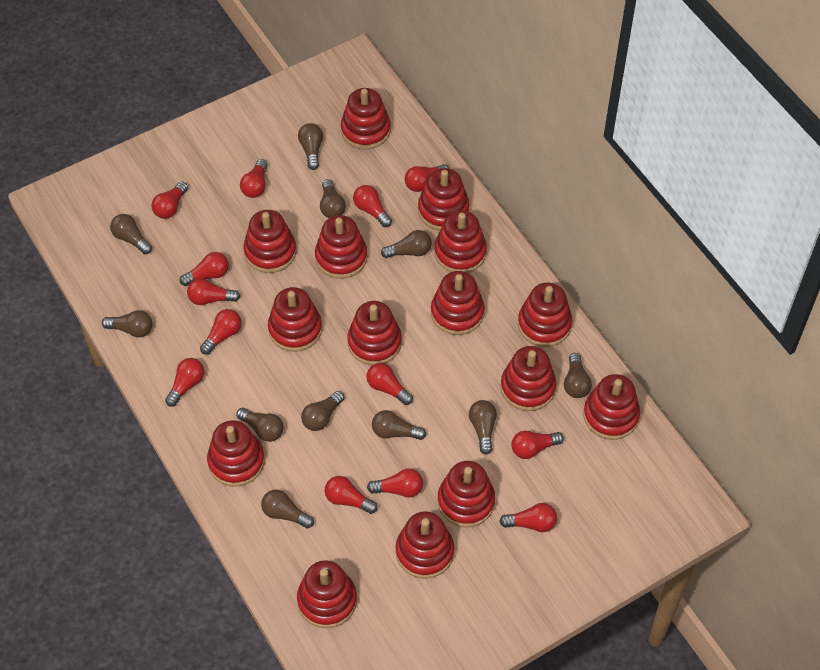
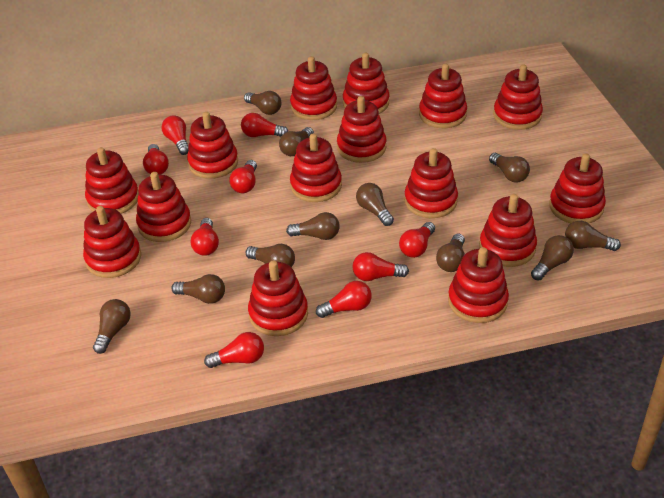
red light bulb: [152,181,188,219] [165,358,204,407] [180,252,229,286] [187,279,240,305] [200,309,242,355] [240,159,267,198] [325,476,378,514] [353,185,392,227] [367,363,413,405] [367,468,423,497] [405,164,449,192] [499,503,557,532] [511,431,564,459] = 13 -> [143,144,169,175] [162,115,188,155] [191,218,219,256] [204,332,264,368] [229,160,257,193] [241,113,288,137] [316,281,372,318] [353,252,409,281] [399,222,435,258] = 9

